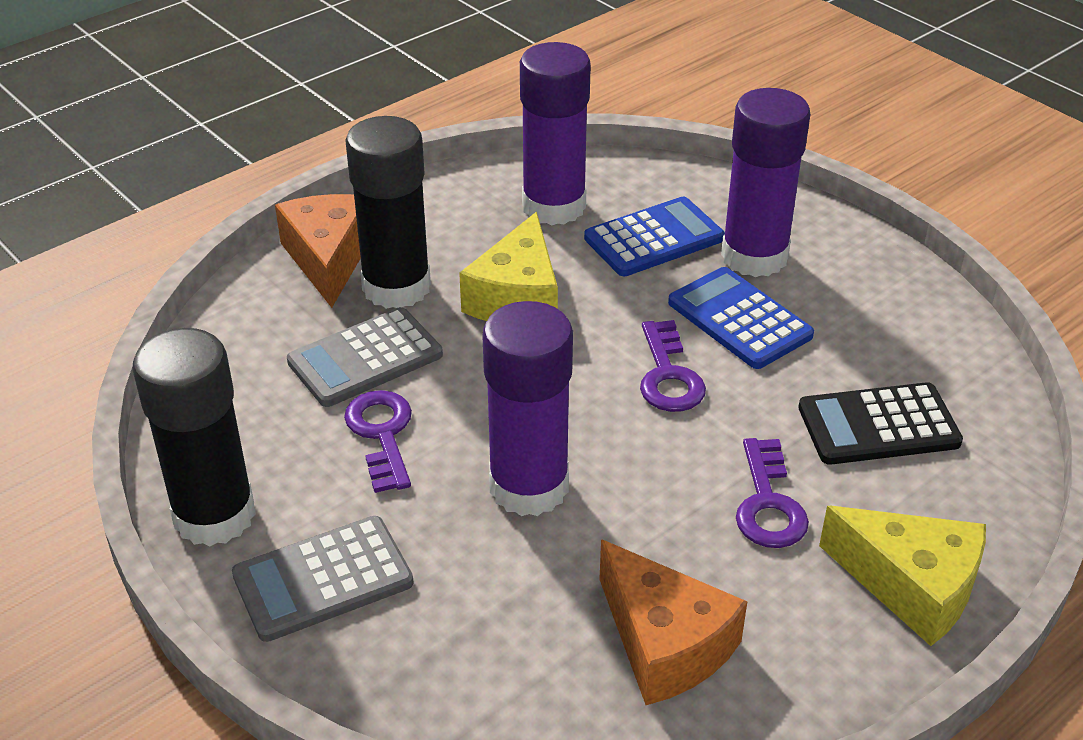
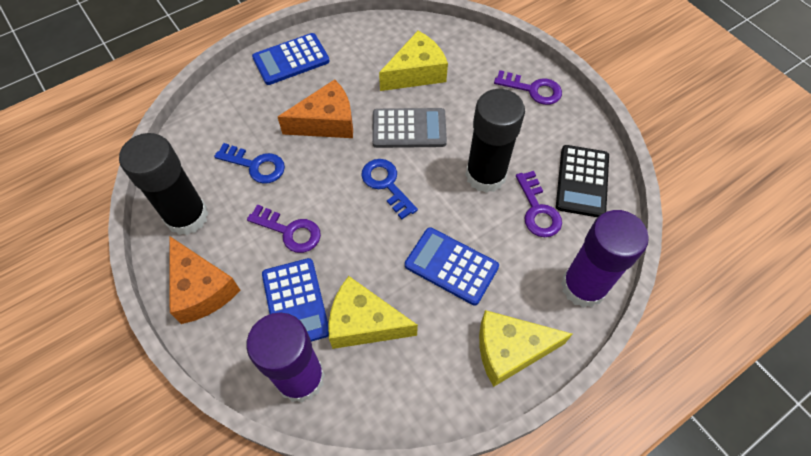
blue calculator: [584,197,725,276] [668,267,814,369] = 2 -> [252,33,330,85] [262,258,329,342] [405,227,499,306] = 3
blue key: none = 0 -> [214,143,285,184] [362,159,418,219] = 2
grey calculator: [232,516,414,642] [287,307,443,407] = 2 -> [372,108,447,148] = 1
purple glue stick: [482,301,573,516] [520,42,591,225] [721,88,810,277] = 3 -> [247,312,325,403] [561,210,649,308] = 2
yellow cheese: [459,212,558,321] [819,506,986,646] = 2 -> [328,276,418,349] [379,31,448,91] [479,310,573,387] = 3

